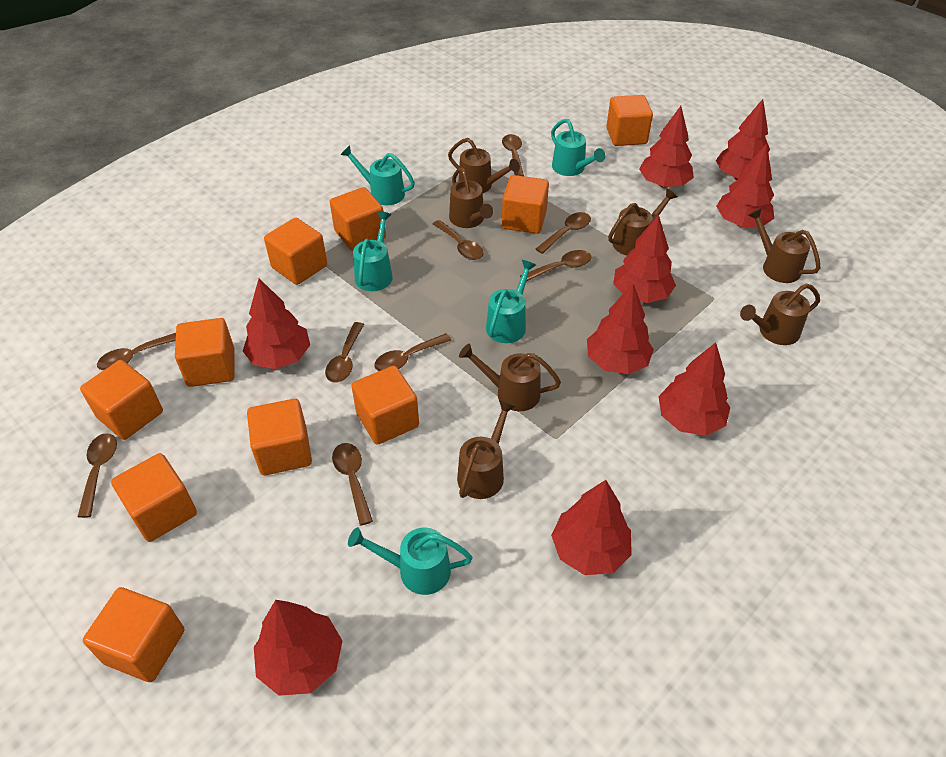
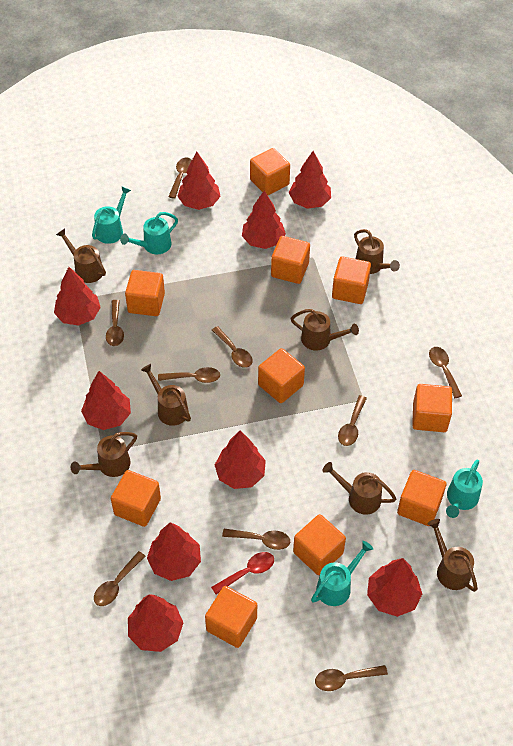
red spoon: none = 0 -> [211,552,274,594] = 1
turquoise watering can: [340,145,415,205] [348,527,473,595] [353,211,393,291] [486,260,536,343] [551,119,605,176] = 5 -> [92,186,131,244] [120,212,178,254] [311,541,373,606] [446,460,483,518] = 4

